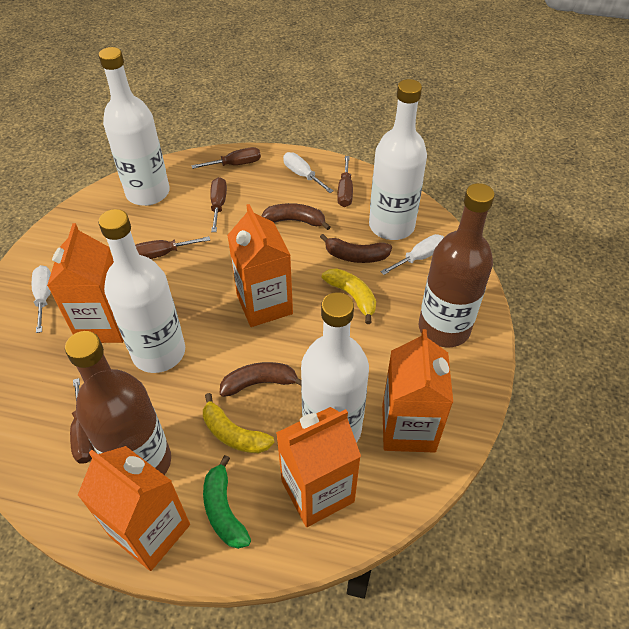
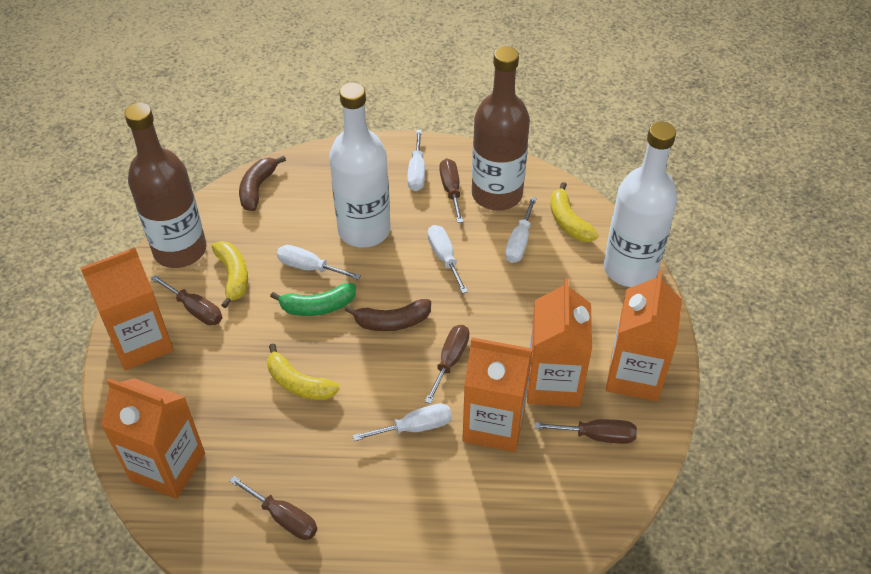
brown banana: [220,362,302,397] [262,203,331,230] [320,234,392,263] = 3 -> [239,156,286,211] [345,299,431,331] = 2
white bottle: [98,209,185,373] [99,47,170,206] [301,292,369,443] [369,79,427,240] = 4 -> [329,83,391,248] [604,122,678,287] = 2
white screwdriver: [32,265,51,333] [283,152,333,193] [380,234,444,275] = 3 -> [277,245,361,280] [353,403,452,441] [407,130,425,191] [428,225,468,294] [505,197,537,263] = 5
yellow banana: [203,393,275,453] [322,268,376,324] = 2 -> [212,241,248,308] [267,343,340,400] [550,182,599,242] = 3

